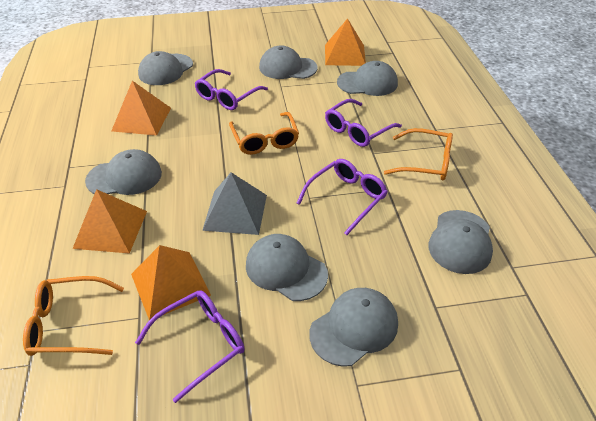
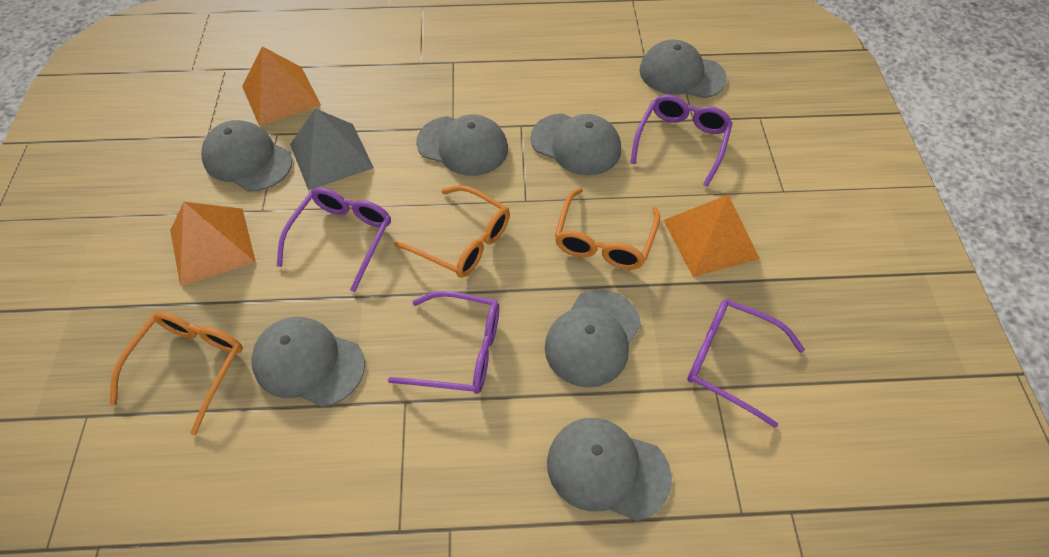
orange pyramid: [72,189,147,254] [111,81,171,136] [131,245,211,320] [325,18,366,66] = 4 -> [170,202,256,286] [242,46,321,126] [663,195,760,277] = 3

